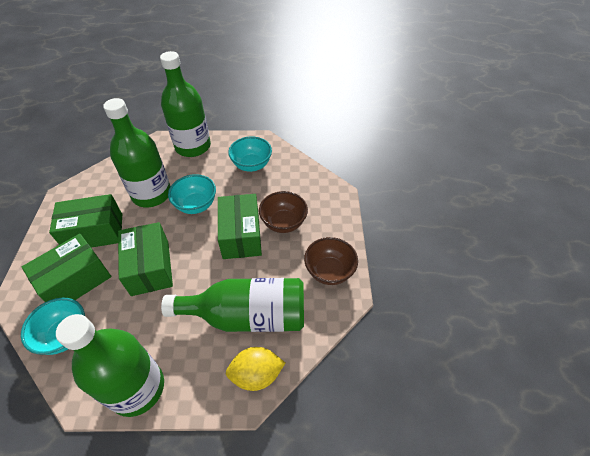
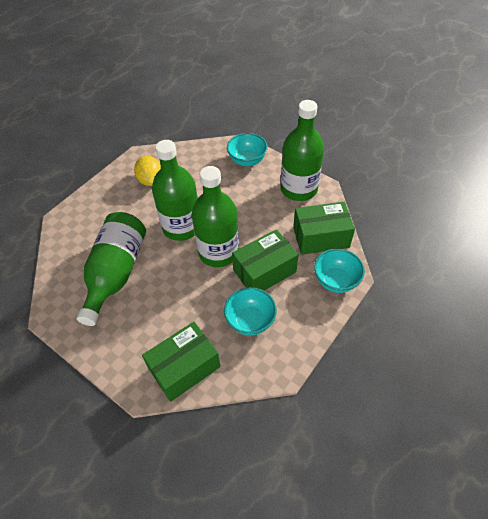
brown bowl: [259,191,308,233] [304,237,358,285] = 2 -> none = 0
green box: [22,233,112,302] [49,194,122,248] [118,222,173,296] [218,194,262,259] = 4 -> [142,322,220,402] [232,229,299,290] [293,202,355,255] = 3

